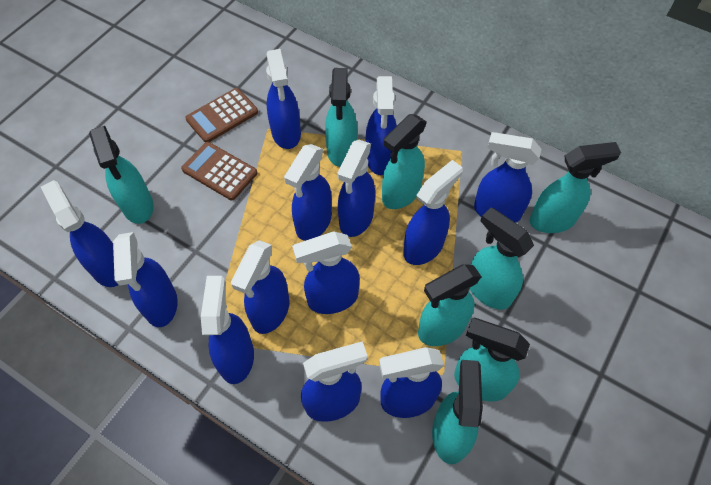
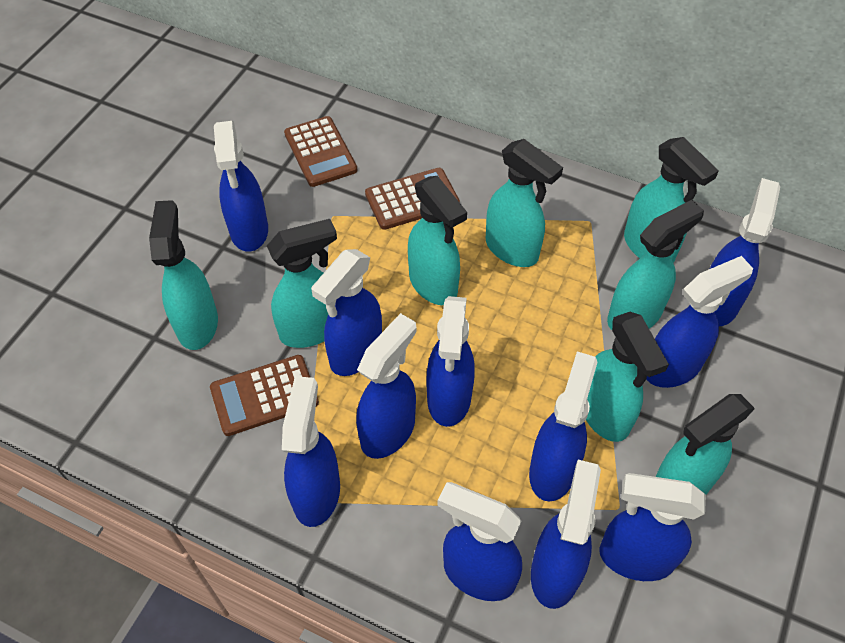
blue spray bottle: [41,180,119,287] [113,232,178,327] [201,276,254,384] [231,240,290,334] [266,49,301,149] [284,144,332,241] [292,231,360,314] [301,341,368,422] [337,140,375,237] [365,76,397,175] [379,347,444,418] [403,160,463,265] [474,132,541,223] = 13 -> [214,121,268,252] [282,376,340,527] [311,249,382,376] [356,313,417,459] [427,296,475,427] [437,482,522,601] [529,351,597,502] [531,460,601,609] [599,473,706,581] [646,256,753,388] [710,178,780,326] = 11
brown calculator: [181,142,257,200] [185,88,258,142] = 2 -> [210,355,319,436] [284,116,358,187] [365,168,460,230] = 3

